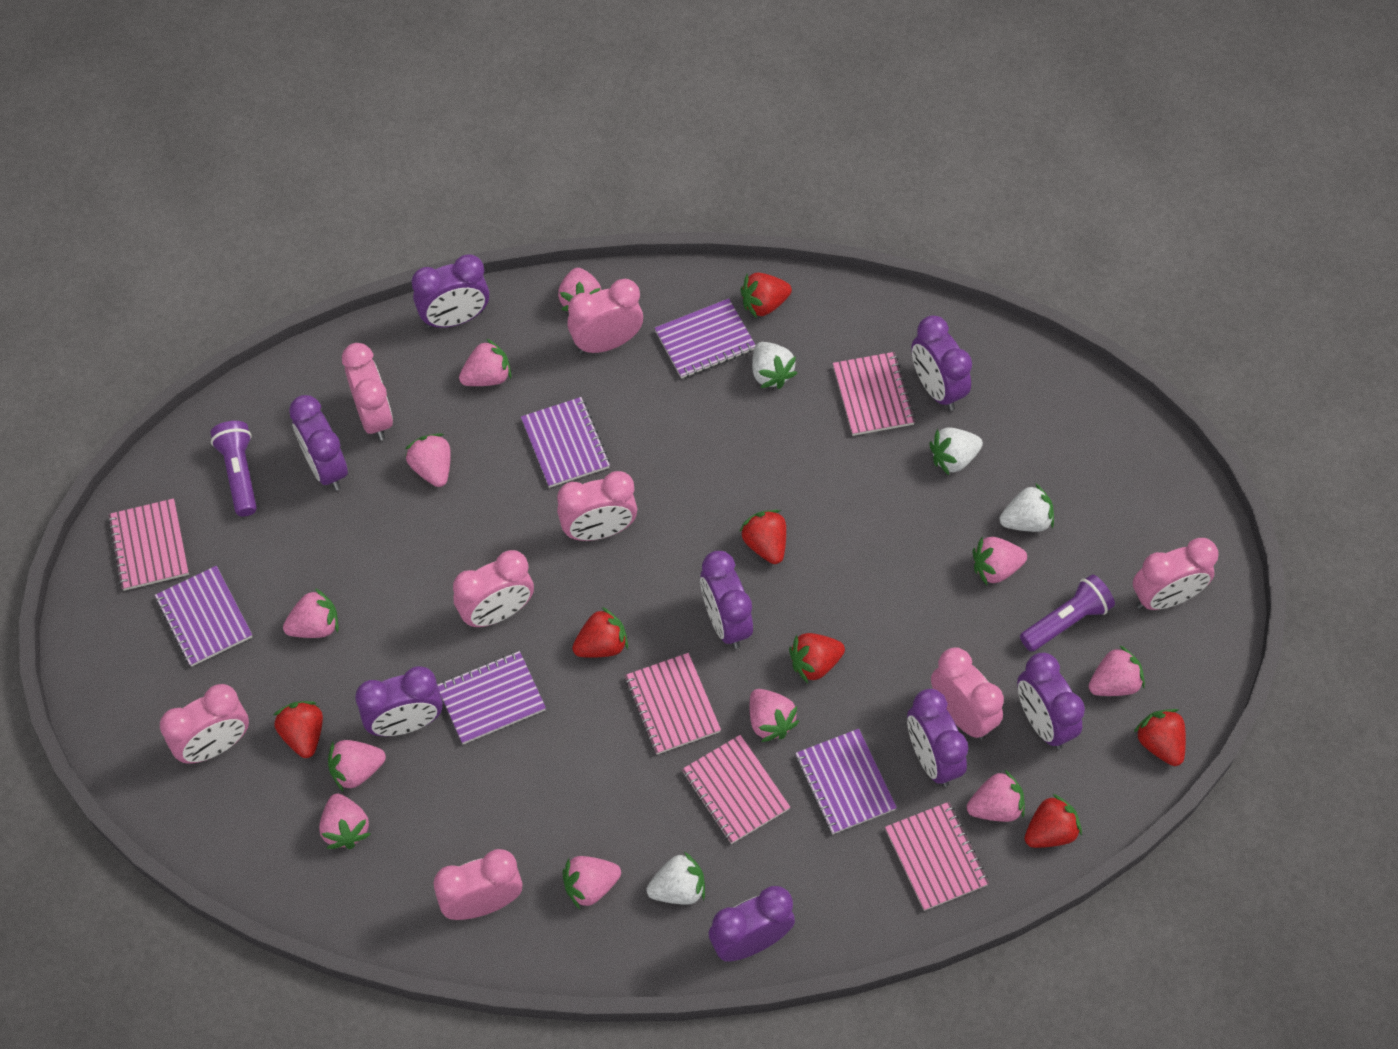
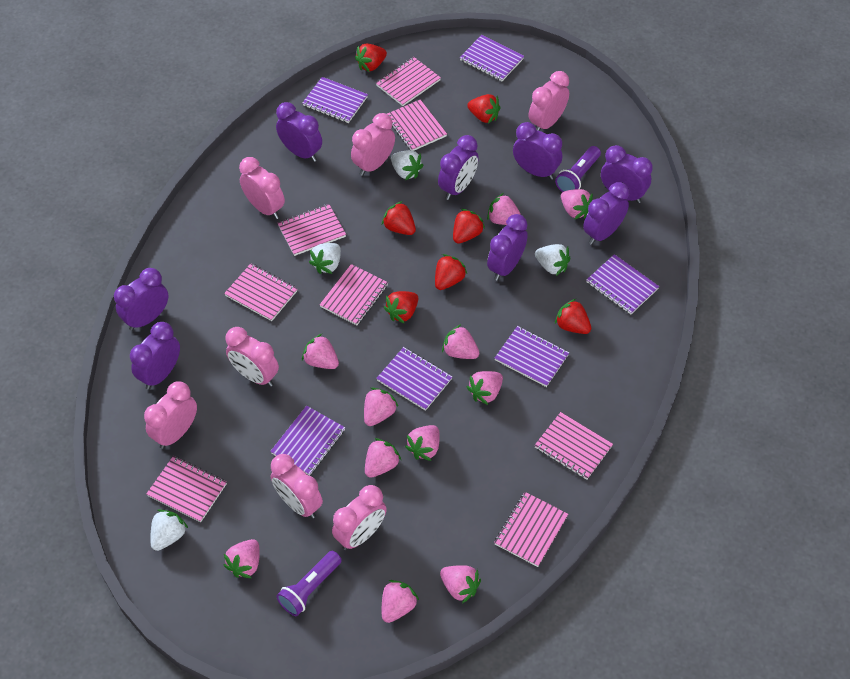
pink clock: [160,684,249,764] [342,343,393,440] [433,849,523,920] [453,550,534,628] [557,471,637,541] [567,279,643,354] [931,648,1004,740] [1133,538,1218,610] = 8 -> [144,381,197,449] [225,327,279,387] [239,157,285,219] [271,454,323,519] [332,485,387,550] [351,113,395,176] [529,71,569,131] = 7
pink notebook: [108,498,189,591] [625,653,721,754] [682,735,790,844] [833,352,916,436] [885,802,989,911] = 5 -> [146,456,227,522] [224,263,298,321] [277,204,346,256] [319,264,388,325] [376,57,441,106] [387,99,447,151] [494,492,568,567] [534,412,613,480] = 8
purple notebook: [155,566,252,667] [438,651,546,744] [521,397,610,488] [655,298,756,379] [796,729,897,834] = 5 -> [270,406,345,476] [302,77,368,123] [376,347,453,411] [460,35,524,81] [495,326,569,387] [587,254,659,314] = 6

